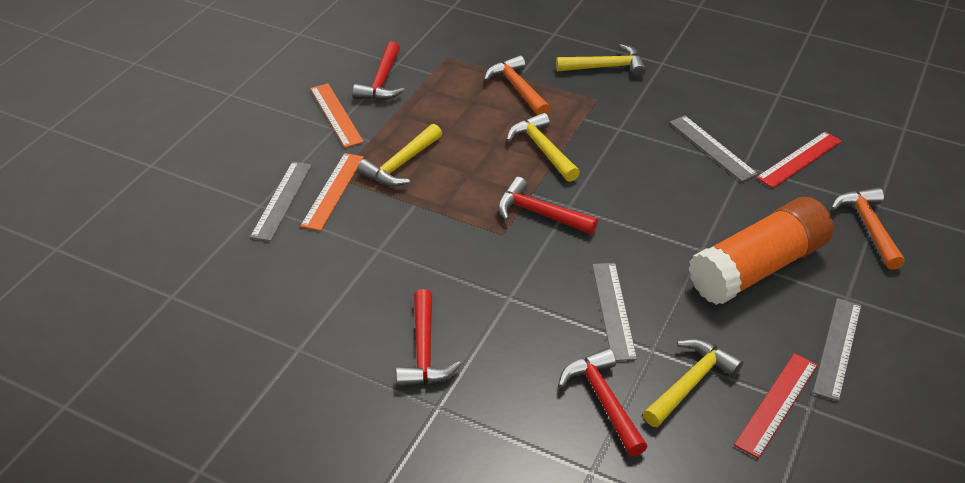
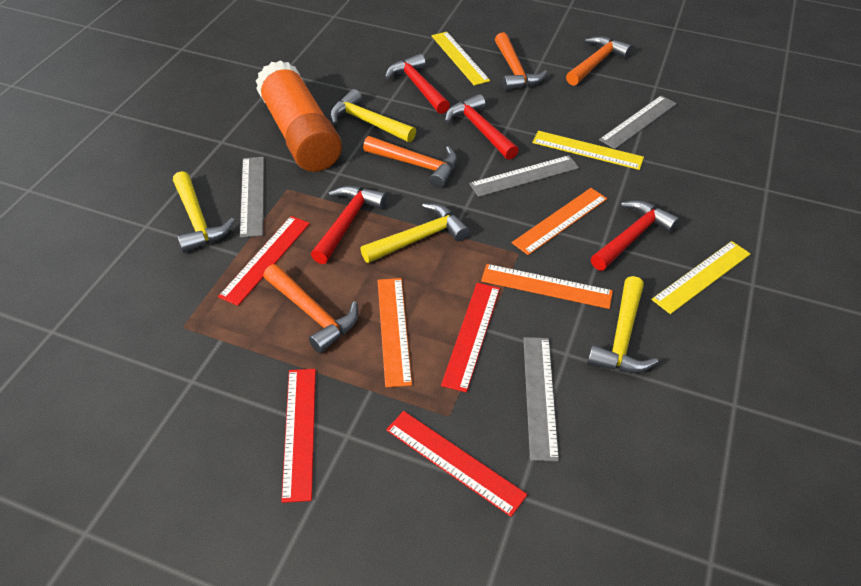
orange hammer: [484,55,550,115] [831,187,905,270] = 2 -> [263,264,358,353] [363,136,457,188] [495,32,547,91] [566,36,632,86] = 4
orange ruler: [300,153,364,231] [310,83,364,148] = 2 -> [378,278,412,387] [481,264,613,309] [512,188,607,255] = 3
red ruler: [734,353,818,459] [756,131,842,188] = 2 -> [218,216,310,306] [281,369,316,503] [386,411,528,517] [441,283,500,393] = 4
yellow ruler: none = 0 -> [431,32,490,86] [532,131,644,170] [652,241,750,314] = 3

